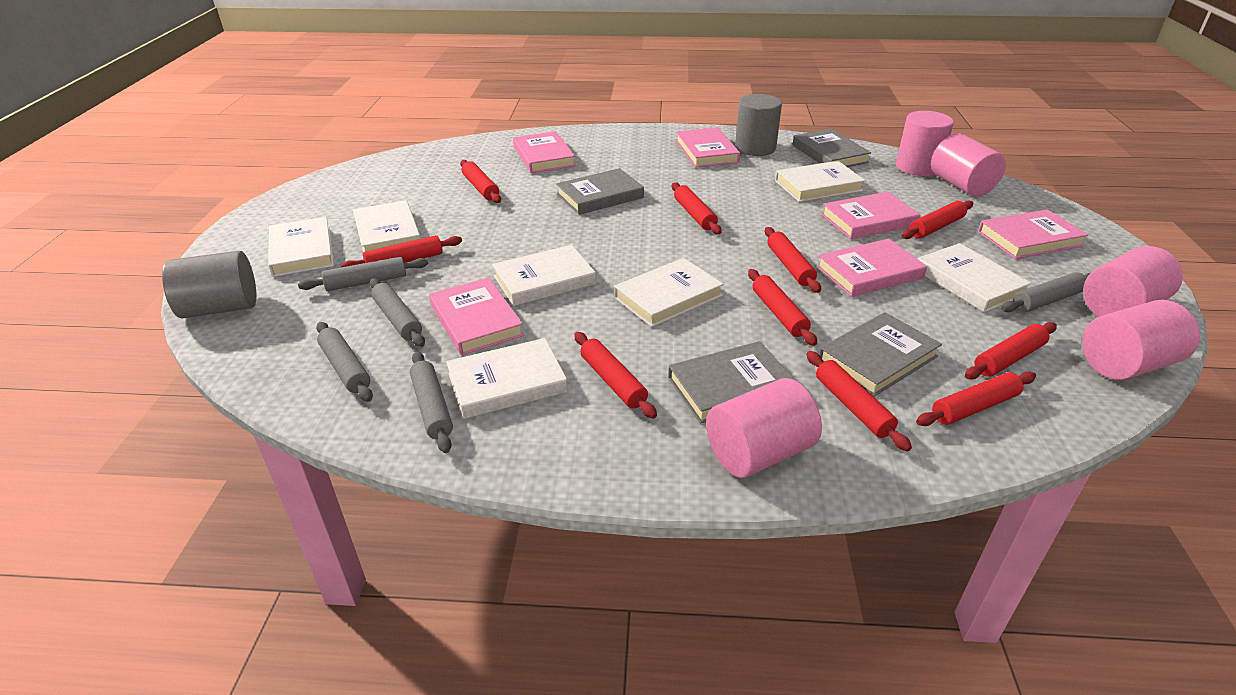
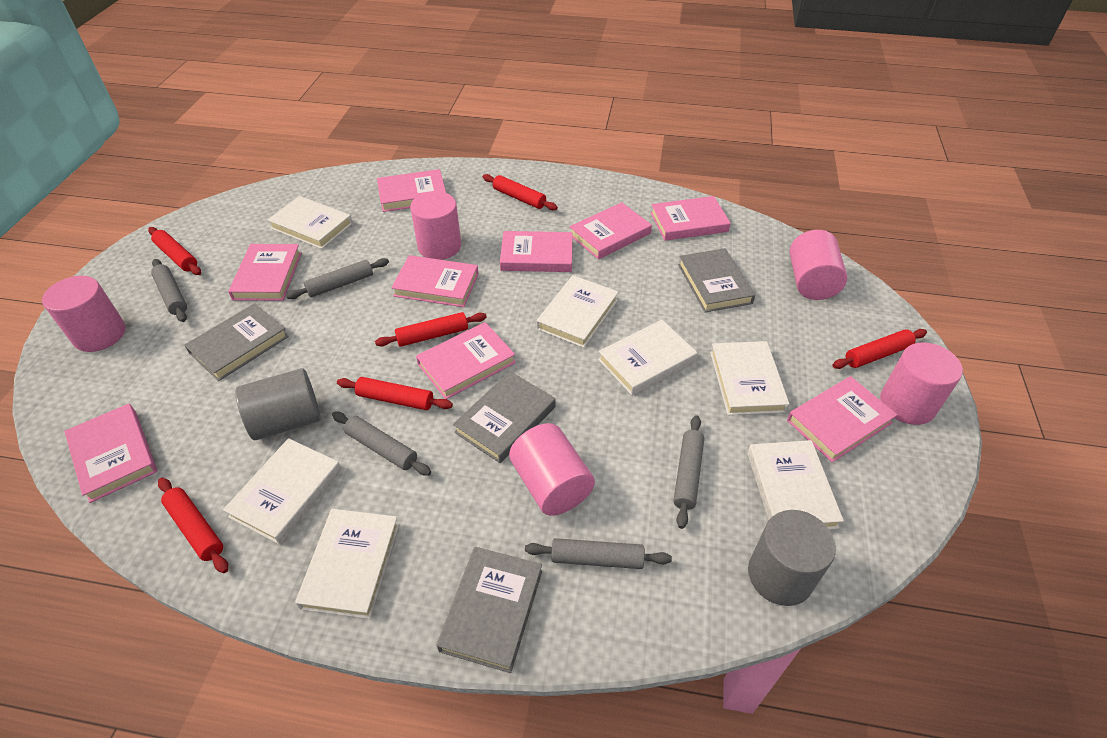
pink book: [429,277,524,355] [513,131,576,173] [676,127,740,168] [816,239,927,297] [821,192,921,239] [978,209,1088,259] = 6 -> [64,404,157,503] [228,244,302,301] [377,169,446,212] [391,255,479,307] [416,322,516,399] [500,231,573,272] [569,202,652,259] [650,196,731,241] [787,376,897,462] = 9
red rolling pin: [341,235,462,267] [460,160,501,203] [574,332,657,419] [672,182,722,234] [748,269,817,346] [765,227,821,293] [806,351,912,451] [902,200,973,239] [916,371,1036,426] [965,322,1057,379] = 10 -> [148,227,201,275] [158,478,228,573] [337,377,453,410] [375,312,487,347] [483,174,558,210] [832,329,927,369] = 6

